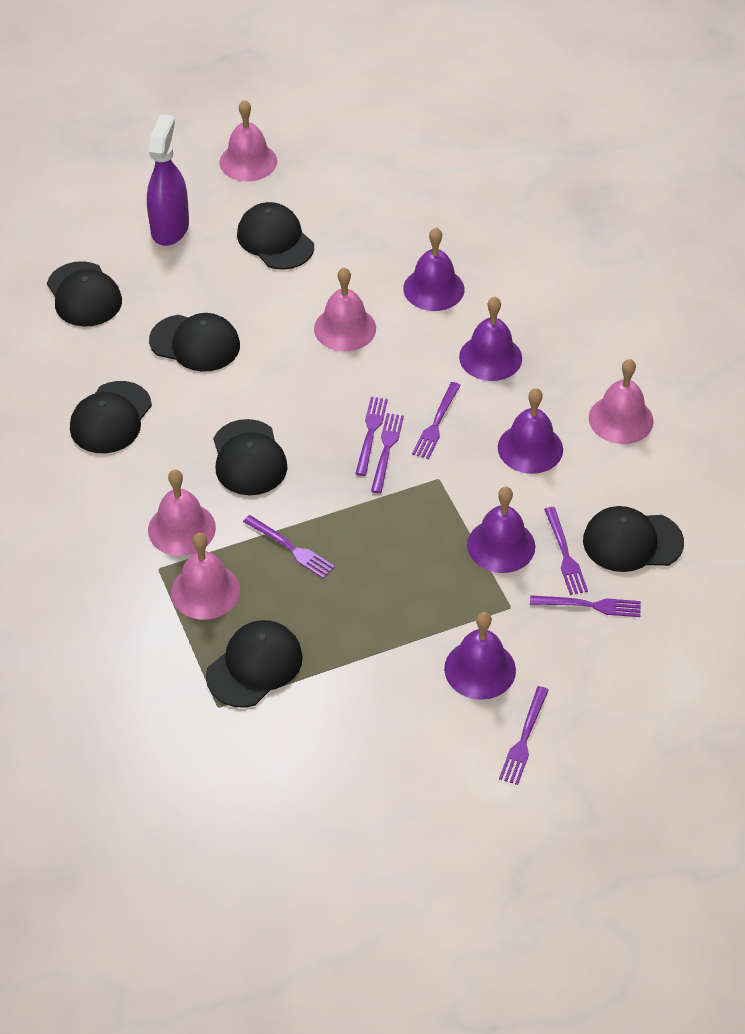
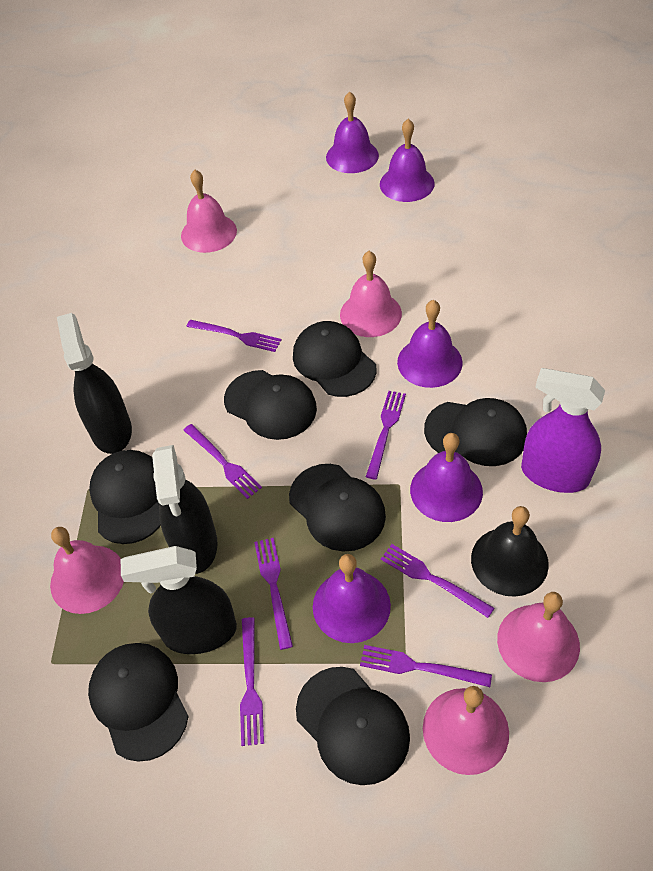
black bell: none = 0 -> [471,506,549,597] = 1
black spray bottle: none = 0 -> [57,313,132,454] [121,546,237,654] [152,445,217,574] = 3

